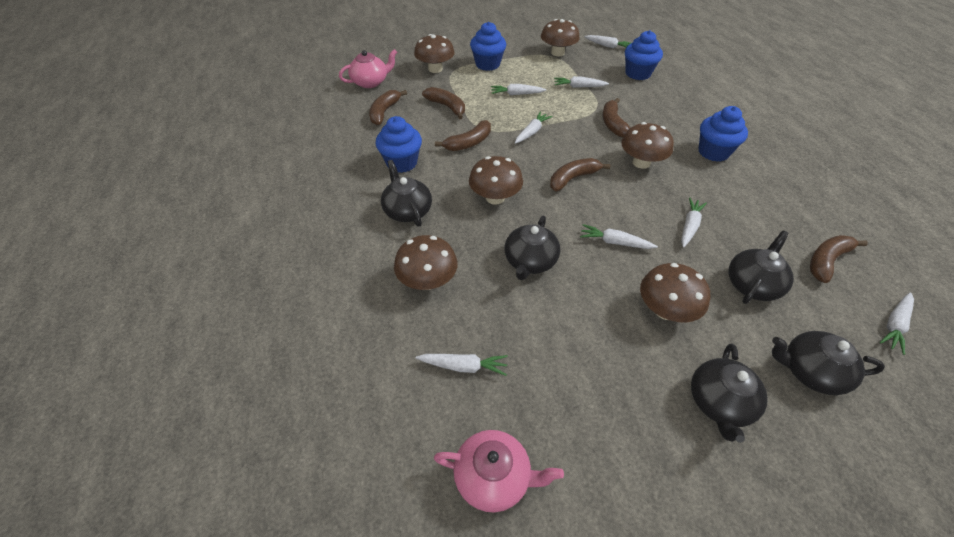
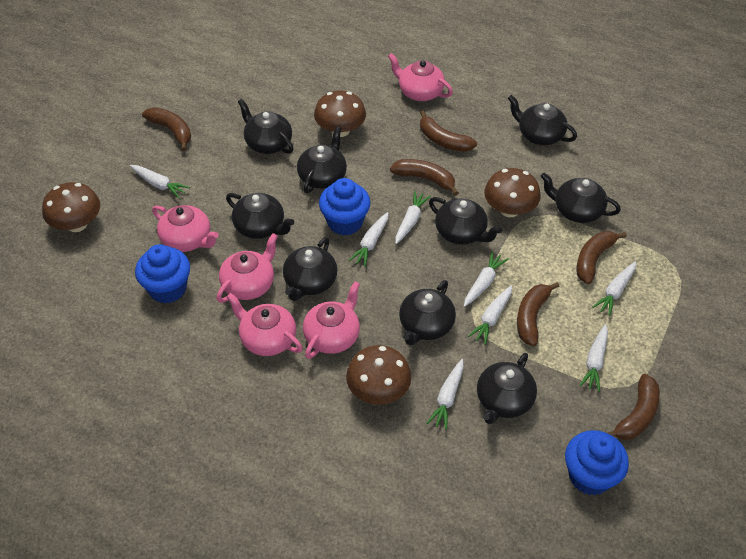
black teapot: [381,160,432,227] [504,216,560,280] [691,343,768,443] [729,231,794,304] [772,331,885,395] = 5 -> [226,193,294,239] [238,99,293,154] [283,237,337,301] [297,126,347,193] [399,280,456,345] [429,197,502,245] [477,353,537,424] [508,95,577,145] [540,173,621,223] = 9
blue cupcake: [376,116,422,173] [470,22,506,71] [625,30,663,80] [699,106,748,162] = 4 -> [135,244,190,304] [319,178,371,236] [565,430,629,495] = 3
brown mushroom: [394,235,458,290] [414,34,455,73] [469,156,523,205] [541,19,580,56] [621,122,674,169] [640,263,710,322] = 6 -> [42,182,100,232] [314,91,366,137] [346,345,412,405] [484,168,541,217] = 4
pink teapot: [339,49,397,88] [434,430,564,513] = 2 -> [152,205,219,252] [216,233,278,303] [226,293,302,356] [303,282,360,359] [388,53,453,101] = 5

